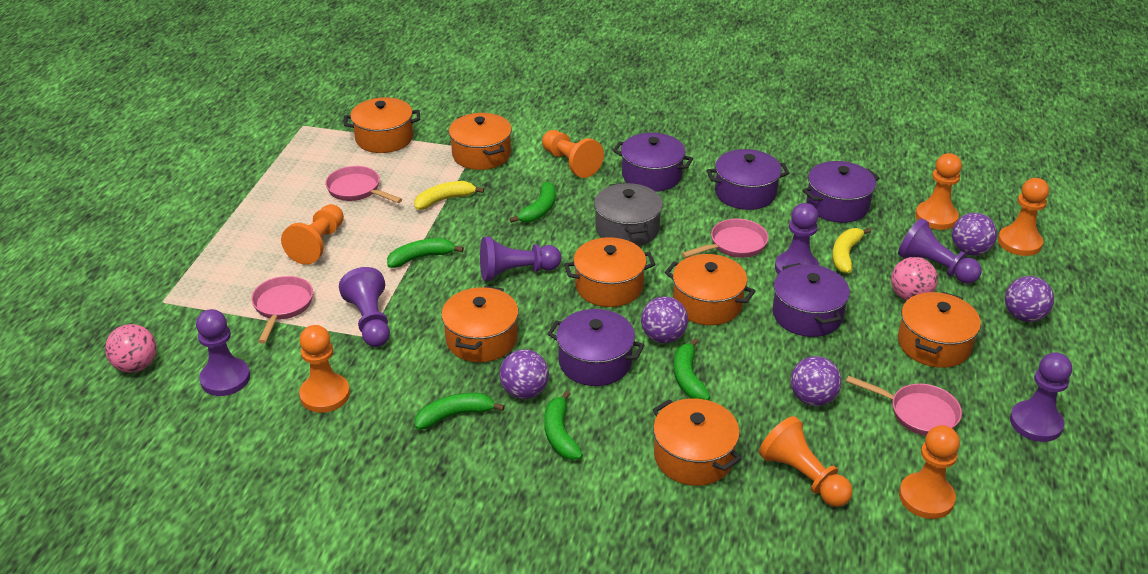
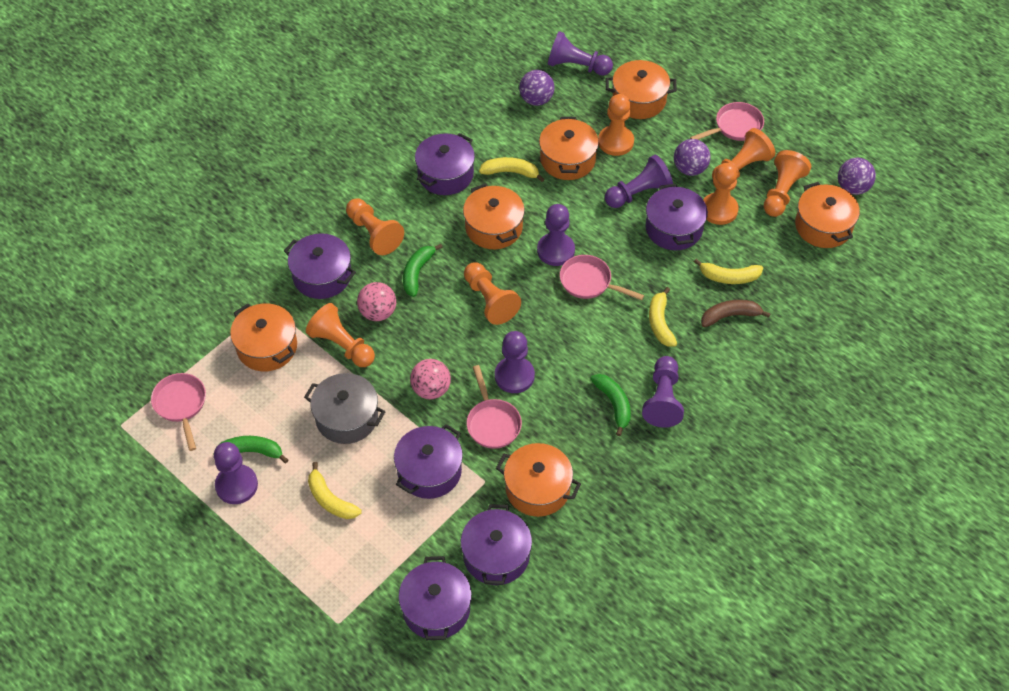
brown banana: none = 0 -> [701,300,770,327] = 1
green banana: [387,238,464,268] [415,393,505,430] [509,182,556,223] [544,390,583,460] [674,338,710,400] = 5 -> [213,436,288,463] [403,244,443,297] [590,374,631,436] = 3
orange pot: [344,97,420,153] [441,286,519,362] [449,113,512,170] [564,237,656,307] [652,398,741,486] [665,254,755,325] [898,292,981,368] = 7 -> [230,303,297,371] [463,183,525,249] [496,443,581,517] [539,117,599,180] [606,60,677,119] [795,182,860,248] = 6
purple ball: [499,349,549,399] [641,297,688,343] [791,356,842,406] [952,213,997,256] [1005,276,1054,322] = 5 -> [519,70,555,106] [674,139,711,176] [838,158,876,195] = 3
purple pot: [547,309,645,386] [613,133,693,192] [707,149,789,210] [773,263,850,337] [802,161,879,223] = 5 -> [284,233,356,299] [394,424,463,499] [399,556,472,640] [415,133,475,195] [461,504,532,585] [645,184,708,250] = 6
yellow banana: [414,181,484,210] [832,228,871,273] = 2 -> [308,462,361,519] [479,157,544,182] [649,287,677,346] [694,259,763,284] = 4

